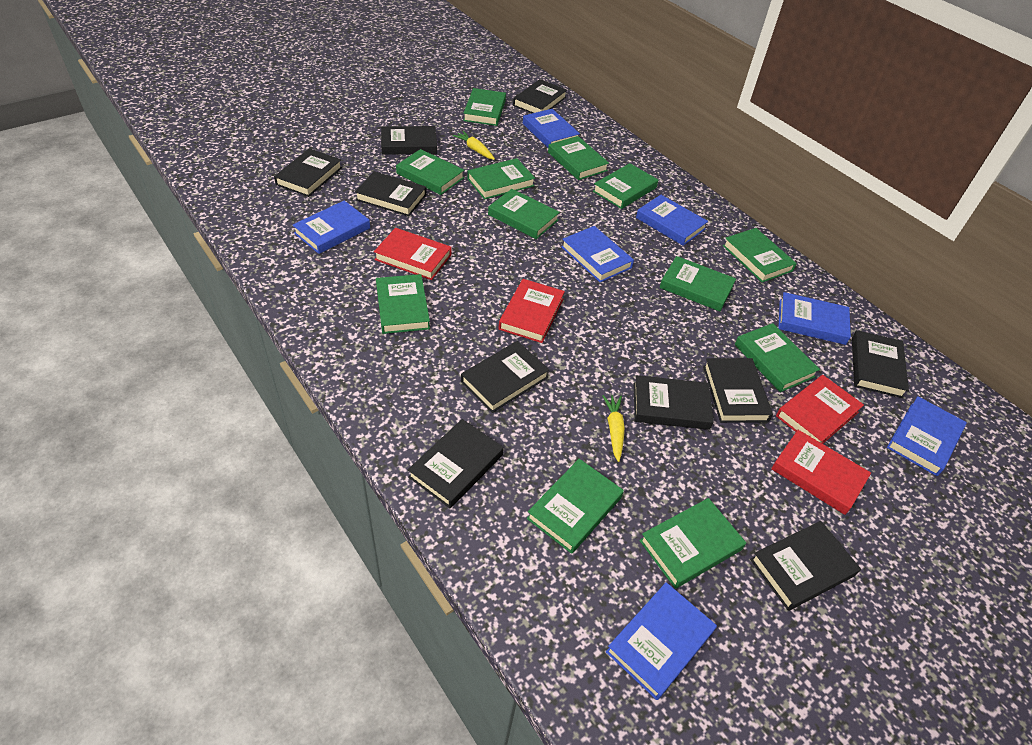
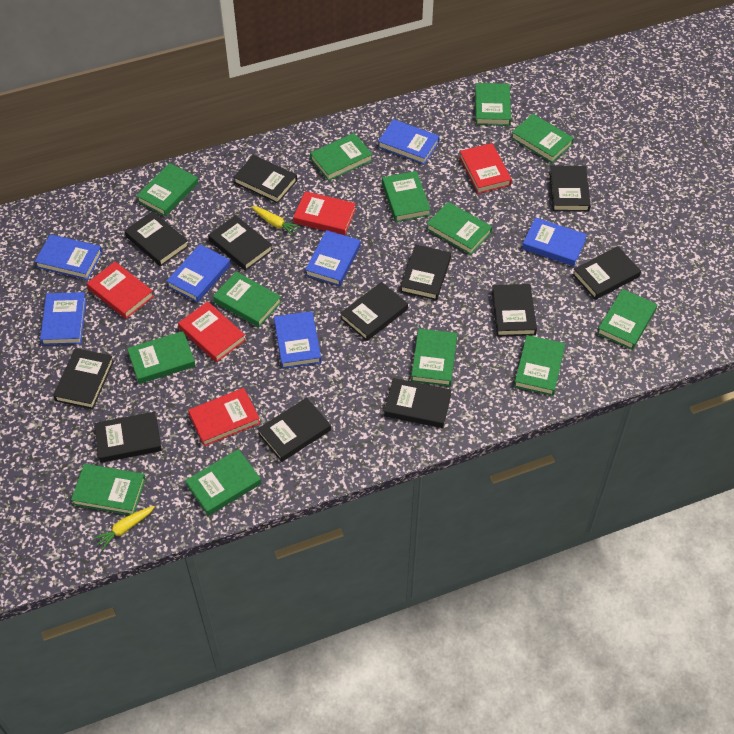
black book: [274,148,342,197] [355,171,427,216] [381,126,437,155] [408,419,504,508] [461,341,550,413] [513,79,567,113] [634,375,714,430] [703,358,773,423] [750,521,861,611] [852,330,909,398] = 10 -> [53,348,114,409] [94,412,162,463] [125,211,189,267] [208,215,273,271] [233,155,297,203] [258,398,331,462] [340,282,408,341] [384,378,452,428] [400,244,451,300] [492,284,537,337] [549,166,591,212] [573,246,641,300] = 12
green book: [376,274,430,334] [396,149,464,195] [463,88,506,126] [467,158,535,199] [488,189,560,239] [527,459,624,554] [548,136,609,180] [593,163,658,209] [639,498,746,589] [659,256,736,311] [723,228,797,282] [735,323,820,392] = 12 -> [71,464,146,515] [127,331,196,384] [136,163,198,217] [185,449,262,516] [213,272,281,327] [310,133,373,181] [382,171,431,222] [411,329,457,386] [427,202,492,255] [475,83,511,126] [511,114,574,163] [514,335,565,396] [597,289,657,350] = 13
red book: [374,228,451,280] [498,279,565,343] [771,430,871,515] [776,375,864,444] = 4 -> [87,262,154,319] [178,301,246,362] [188,388,260,446] [293,191,356,235] [459,143,512,194] = 5

